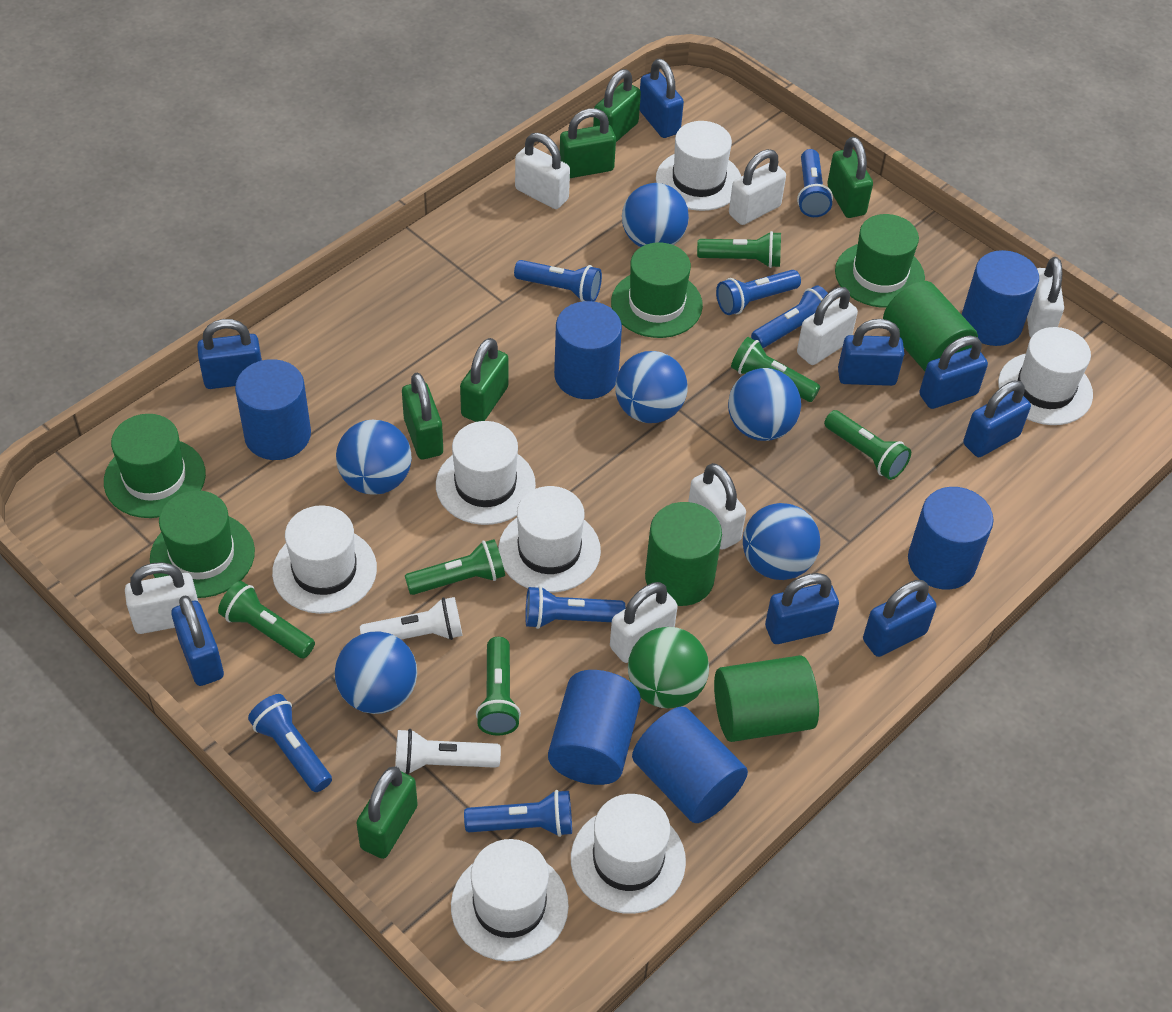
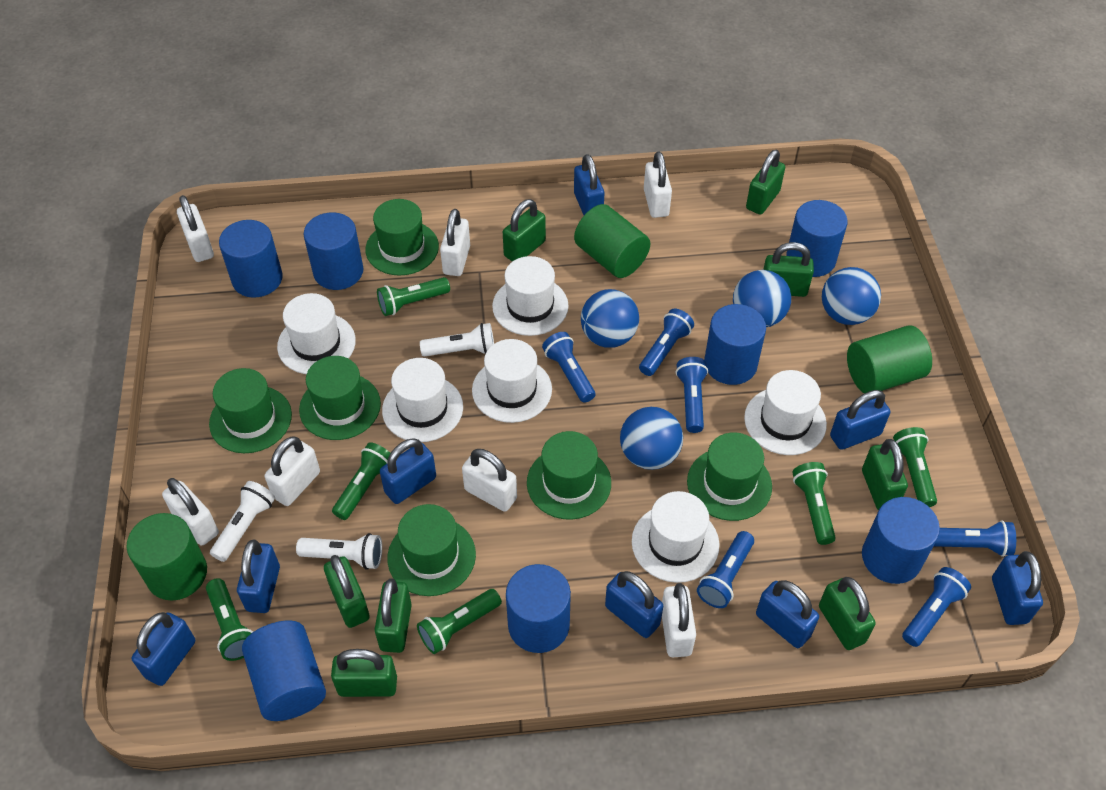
blue ball: [335,631,417,714] [336,420,412,495] [615,351,688,423] [622,183,689,247] [728,368,801,441] [743,503,820,580] = 6 -> [581,289,639,348] [620,407,683,470] [733,270,791,327] [822,267,881,325] = 4
blue cylinder: [235,359,311,460] [548,670,641,785] [554,301,622,399] [632,706,748,823] [908,487,993,590] [961,250,1039,346] = 6 -> [219,220,283,298] [242,620,326,721] [303,212,363,290] [506,564,571,653] [704,304,766,385] [786,200,848,277] [862,497,940,584] = 7
blue flashlight: [248,694,332,792] [464,790,572,837] [514,260,602,302] [525,586,626,629] [716,270,801,315] [751,285,828,348] [797,149,833,217] = 7 -> [542,332,595,403] [639,309,694,376] [676,357,708,433] [697,531,754,608] [902,567,971,647] [934,520,1016,557] = 6
green ball: [628,627,709,709] = 1 -> none = 0
green hat: [104,414,206,518] [150,490,255,598] [611,242,703,338] [835,214,925,308] = 4 -> [209,368,292,453] [299,356,381,440] [366,199,439,276] [387,504,476,596] [527,431,611,520] [687,432,772,521] = 6
green padlock: [356,766,418,859] [402,372,443,459] [460,338,509,422] [560,109,616,178] [593,69,641,142] [827,137,873,218] = 6 -> [324,555,370,628] [331,649,397,697] [374,578,412,653] [503,199,546,262] [746,150,785,215] [763,242,814,297] [819,577,876,650] [862,439,908,510] = 8
white flashlight: [360,597,462,640] [395,729,501,774] = 2 -> [210,481,275,562] [296,533,382,570] [420,323,494,357] = 3
white hat: [272,505,377,614] [436,421,536,525] [451,839,569,961] [498,486,601,593] [571,794,686,914] [656,121,741,211] [998,327,1093,425] = 7 -> [277,293,356,374] [382,358,463,442] [472,339,552,423] [492,256,568,336] [632,491,719,583] [744,370,827,455] = 6

